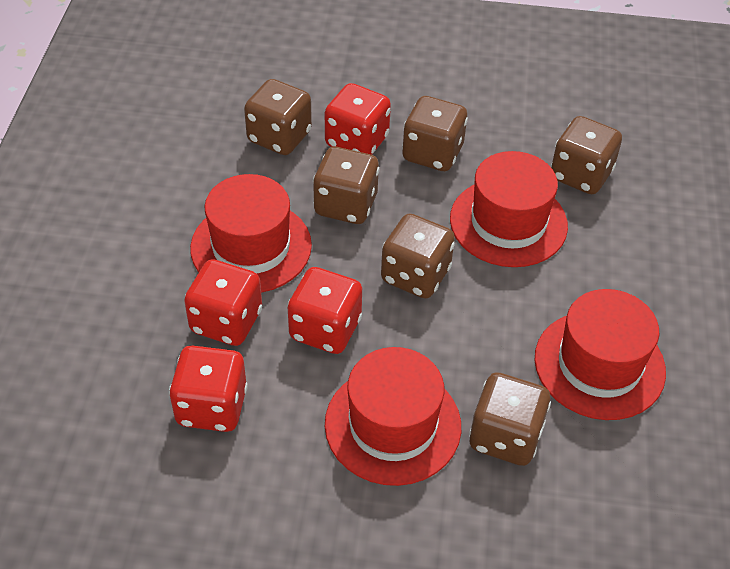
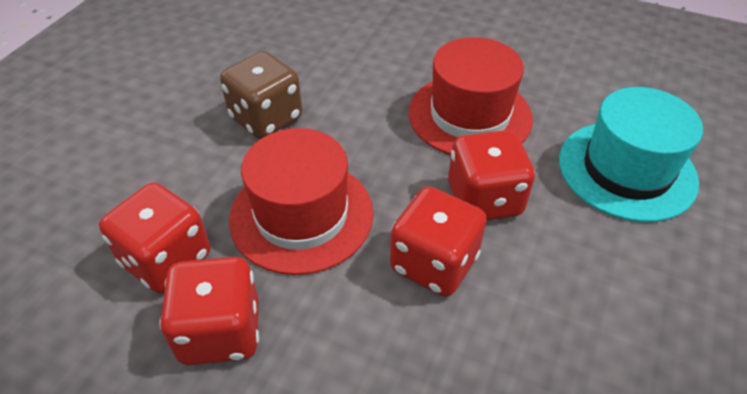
brown dice: [244,79,312,155] [313,147,379,224] [381,213,455,299] [402,96,468,171] [469,372,551,466] [551,116,622,194] = 6 -> [220,51,302,139] = 1
red hat: [190,174,312,293] [325,347,461,486] [450,151,568,267] [535,289,666,420] = 4 -> [229,128,374,275] [408,37,533,155] = 2
turquoise hat: none = 0 -> [559,87,703,222] = 1

